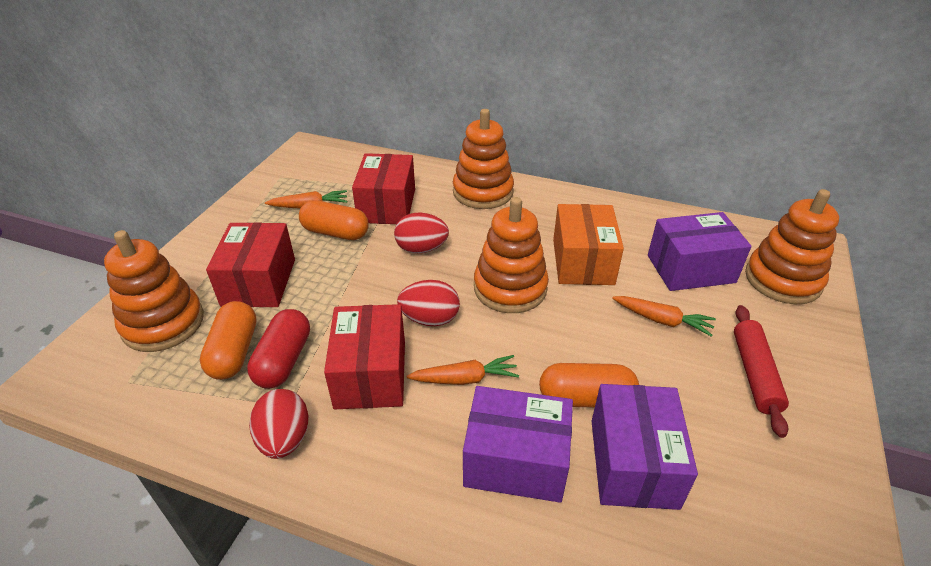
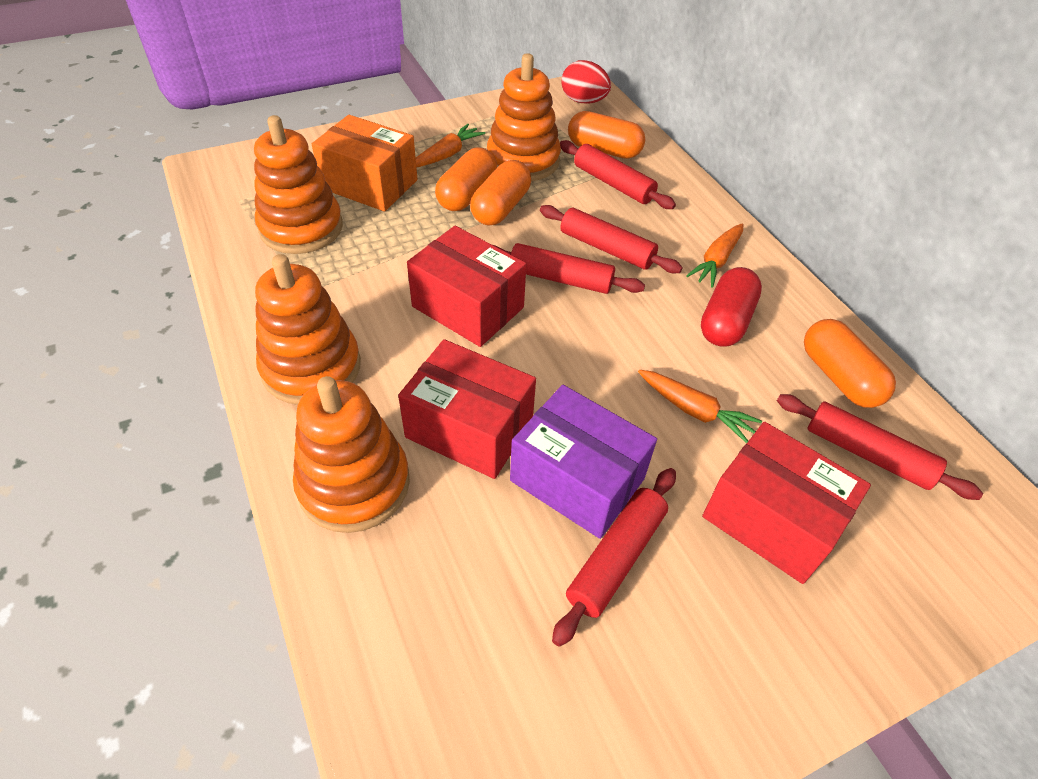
orange capsule: [200,301,256,380] [299,200,369,240] [539,363,639,407] = 3 -> [435,147,497,211] [470,160,531,226] [568,111,645,159] [804,319,896,408] = 4
purple box: [463,386,573,503] [591,384,698,510] [648,212,752,291] = 3 -> [510,385,657,539] = 1
red egg: [249,389,308,459] [394,212,449,253] [397,280,460,326] = 3 -> [561,60,611,104] = 1
red rolling pin: [734,305,789,438] = 1 -> [493,243,645,294] [540,205,683,273] [552,468,676,647] [560,140,676,209] [777,394,983,500] = 5

